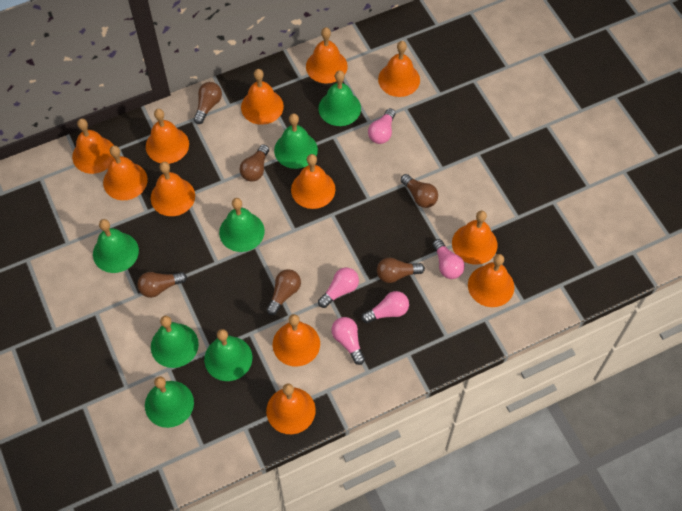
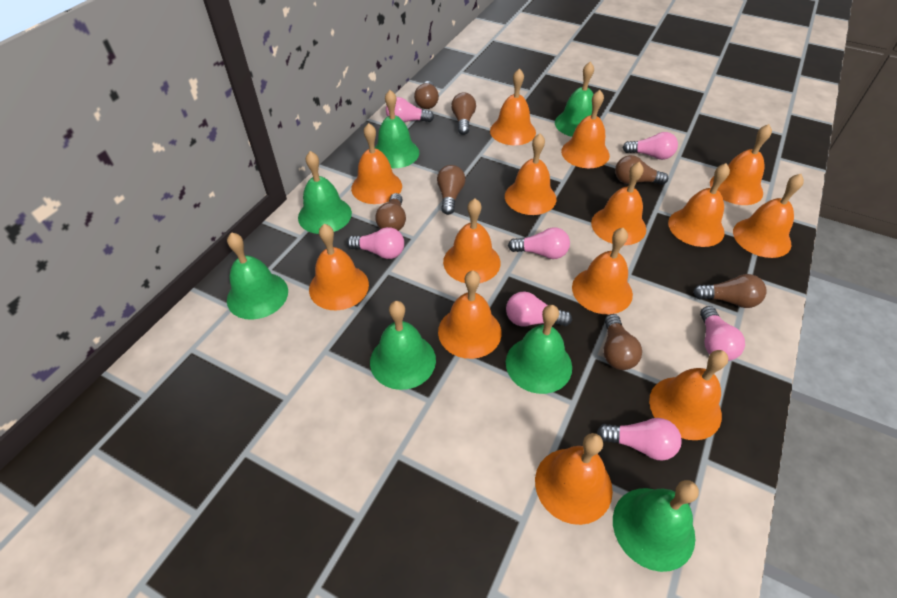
brown light bulb: [137,272,187,298] [194,82,222,124] [240,144,269,182] [267,269,301,315] [377,257,425,283] [400,174,438,208] = 6 -> [375,193,406,231] [414,81,439,109] [437,165,465,215] [451,92,476,135] [603,314,642,370] [615,155,668,185] [693,274,767,308] = 7
orange bell: [72,119,114,174] [103,146,148,200] [146,109,189,164] [151,162,195,216] [241,69,284,125] [266,383,316,434] [272,314,320,366] [291,154,336,209] [306,27,348,84] [378,41,420,97] [452,210,498,265] [468,254,514,307] = 12 -> [309,224,369,310] [351,123,402,204] [438,271,501,359] [443,198,501,283] [490,68,536,145] [505,133,557,215] [535,433,613,525] [561,90,610,168] [572,228,633,314] [591,162,646,245] [649,350,728,440] [668,163,730,247] [710,124,772,205] [733,174,804,258] = 14
pink light bulb: [318,267,359,308] [331,317,365,365] [361,291,409,323] [368,108,396,144] [432,239,465,279] = 5 -> [347,227,404,259] [386,97,434,122] [506,291,572,326] [508,227,570,259] [597,418,682,461] [622,132,678,160] [700,306,745,361] = 7

